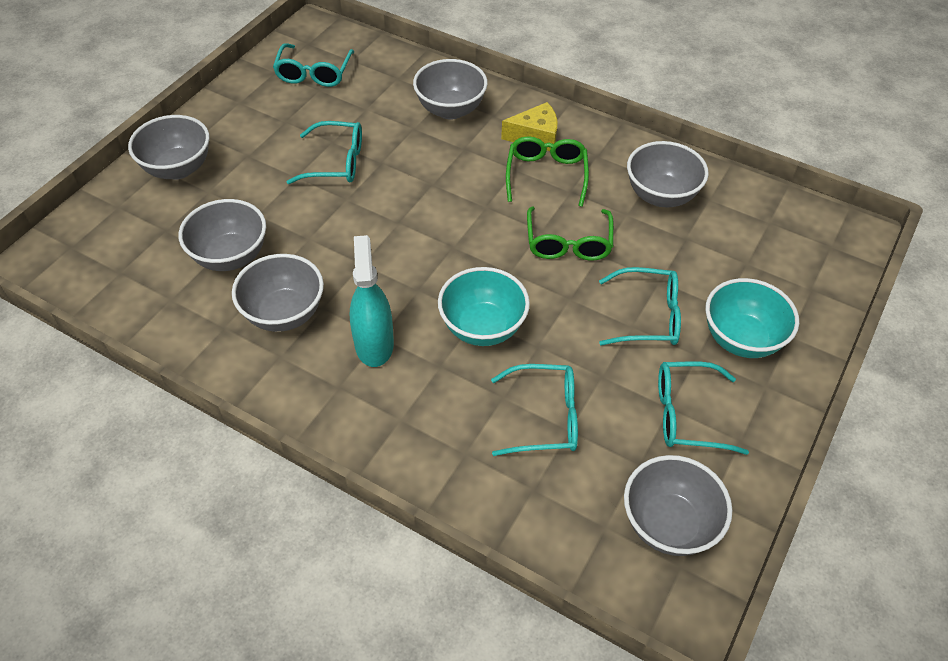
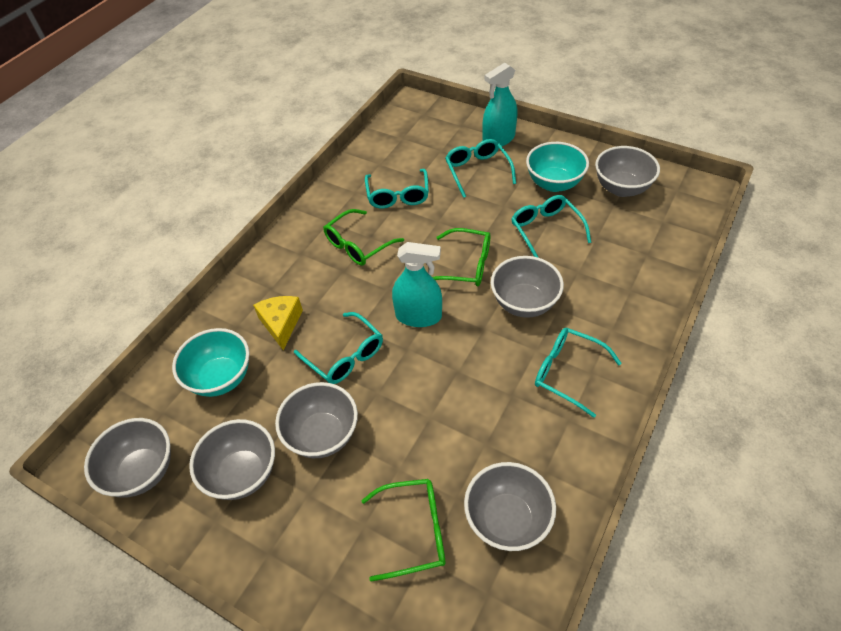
green glasses: [506,136,589,207] [527,206,614,261] = 2 -> [323,209,404,266] [361,479,445,582] [433,228,491,286] = 3
turquoise spray bottle: [350,235,394,367] = 1 -> [392,242,442,327] [482,63,517,146] = 2

